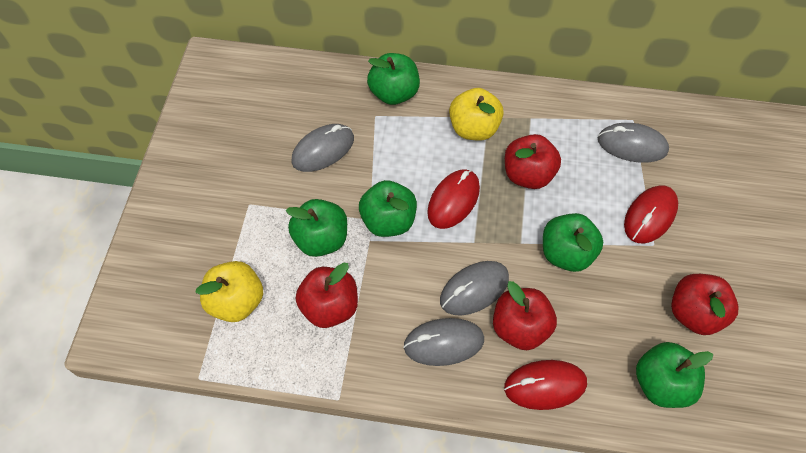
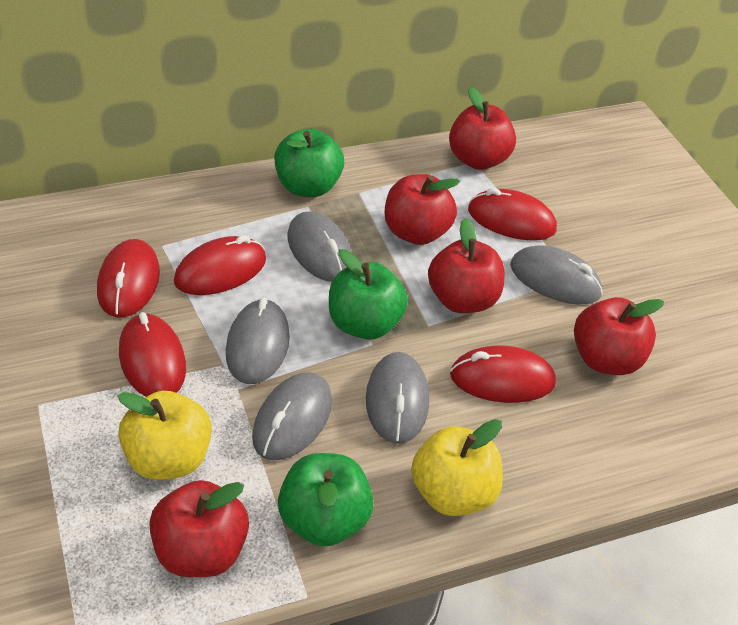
green apple: [286,199,347,257] [359,180,417,237] [367,53,420,105] [543,213,603,272] [636,342,713,408] = 5 -> [274,128,344,197] [278,453,374,547] [329,249,408,339] = 3
grey mouse: [291,124,354,172] [403,318,484,366] [440,261,509,316] [598,123,669,163] = 4 -> [226,298,290,384] [252,372,332,460] [287,212,352,282] [366,352,429,444] [510,245,603,305] = 5
red apple: [296,262,358,328] [493,281,557,350] [505,134,561,189] [671,274,738,335] = 4 -> [149,480,249,577] [385,174,460,245] [428,218,505,313] [449,87,516,170] [574,297,664,375] = 5
red mouse: [427,169,480,229] [504,360,587,410] [624,185,678,243] = 3 -> [97,239,160,318] [119,312,186,397] [174,235,266,295] [450,345,556,403] [468,188,557,240] = 5

